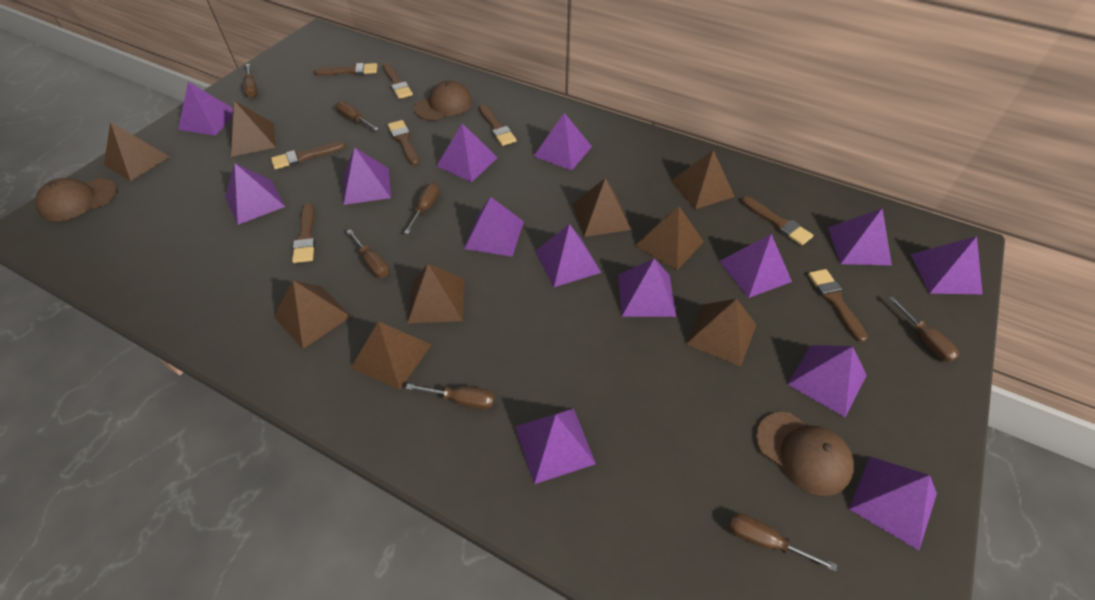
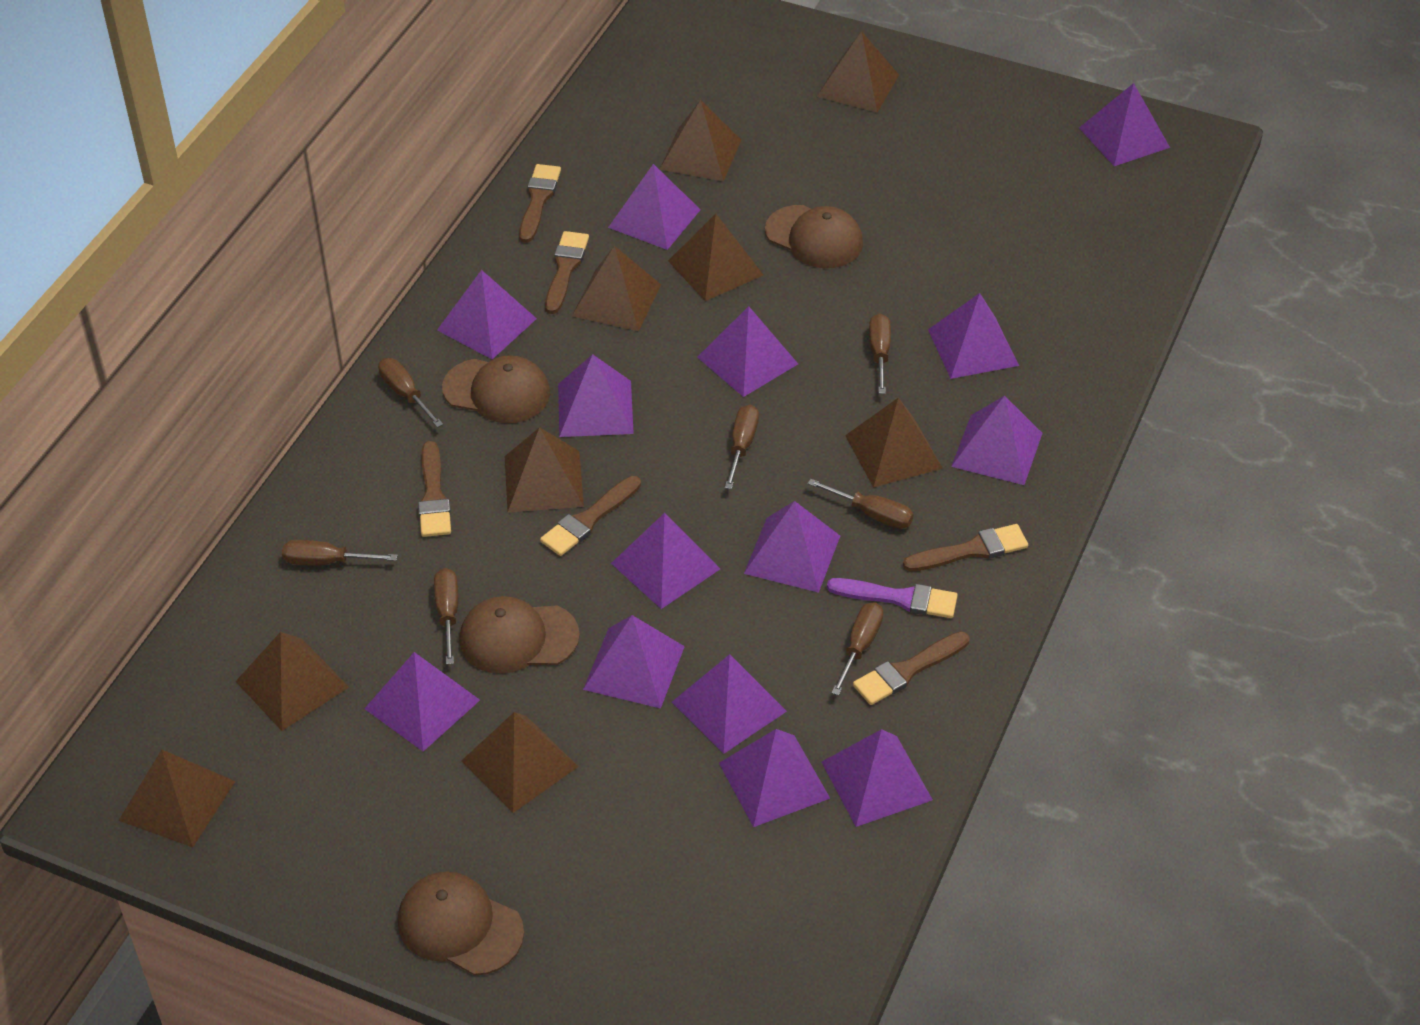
brown brush: [271,142,346,169] [292,203,316,263] [314,63,377,76] [383,63,413,99] [388,120,419,165] [479,105,517,146] [741,196,813,246] [808,269,868,342] = 8 -> [418,441,451,537] [519,164,561,243] [540,476,641,556] [545,231,589,314] [853,631,969,705] [903,524,1028,571] = 6
brown cap: [35,178,117,222] [414,81,472,121] [756,412,854,496] = 3 -> [398,872,524,976] [442,355,550,423] [459,596,580,674] [765,205,863,268] = 4
purple brush: none = 0 -> [827,578,958,618] = 1

